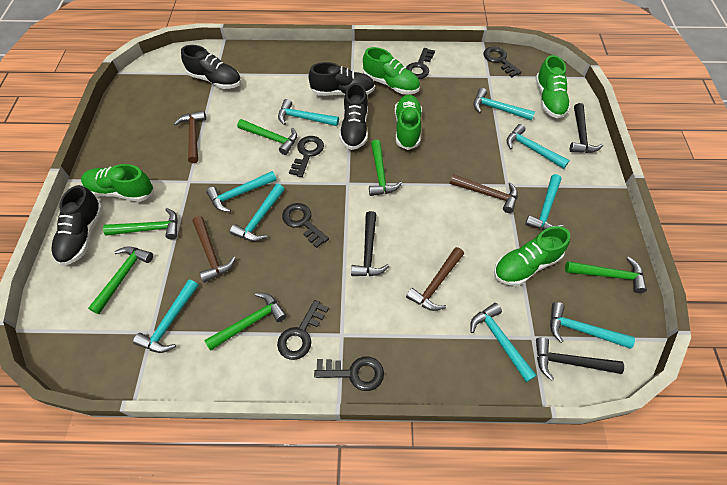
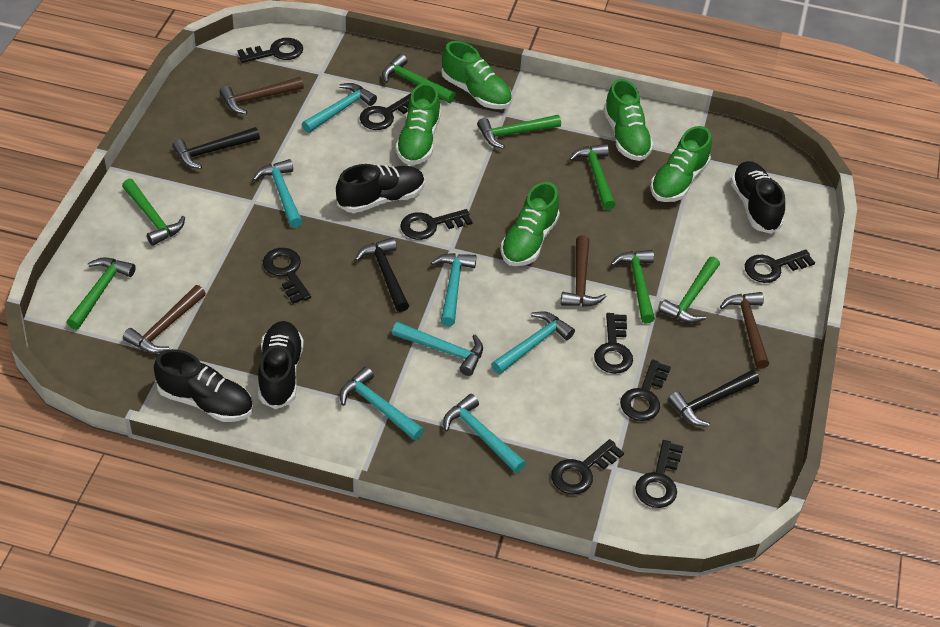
black key: [277,300,329,360] [282,203,329,248] [289,136,324,177] [314,357,384,391] [406,48,435,79] [483,46,522,77] = 6 -> [238,38,303,63] [263,248,311,304] [360,93,412,130] [400,209,472,240] [551,439,624,495] [594,313,633,374] [620,360,671,421] [635,440,684,508] [745,250,815,283] = 9
green hammer: [88,247,153,314] [103,208,178,239] [204,293,287,351] [237,119,297,155] [369,140,402,196] [565,257,647,293] = 6 -> [66,258,136,330] [122,179,185,246] [382,54,456,103] [477,115,561,149] [569,144,616,210] [611,250,655,323] [659,257,720,323] = 7
turquoise hammer: [133,279,199,353] [206,171,277,212] [230,184,285,241] [278,99,339,126] [470,303,537,382] [474,88,535,121] [507,124,570,169] [525,174,564,230] [550,302,635,349] = 9 -> [252,159,303,228] [302,83,377,133] [340,367,424,440] [392,322,483,376] [431,253,477,326] [443,394,526,473] [491,311,575,374] = 7

